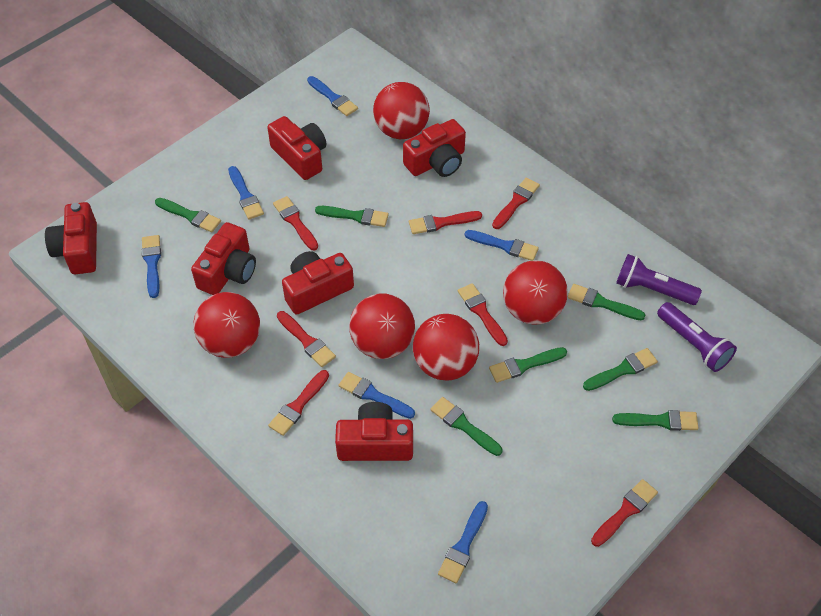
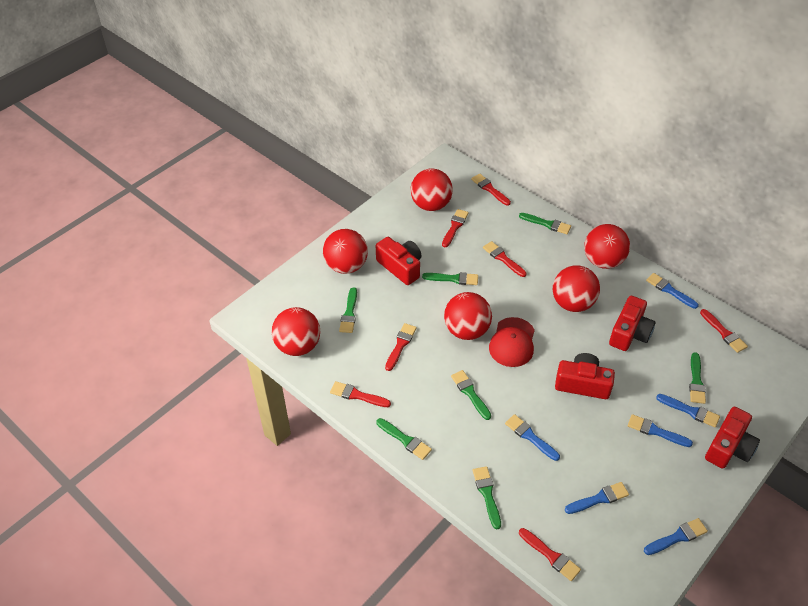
purple flashlight: [616,254,702,305] [657,302,737,372] = 2 -> none = 0
red ball: [194,292,260,358] [349,293,415,359] [373,82,430,139] [413,314,479,381] [503,260,568,325] = 5 -> [271,307,320,356] [323,229,368,274] [411,168,453,211] [444,292,492,340] [553,265,600,312] [584,224,630,269] = 6
red camera: [45,202,97,274] [191,222,256,295] [267,116,326,180] [282,251,354,315] [335,402,413,461] [403,119,466,177] = 6 -> [376,237,421,285] [555,353,615,399] [609,296,656,351] [705,407,760,469] = 4
red cap: none = 0 -> [489,317,535,367] = 1

